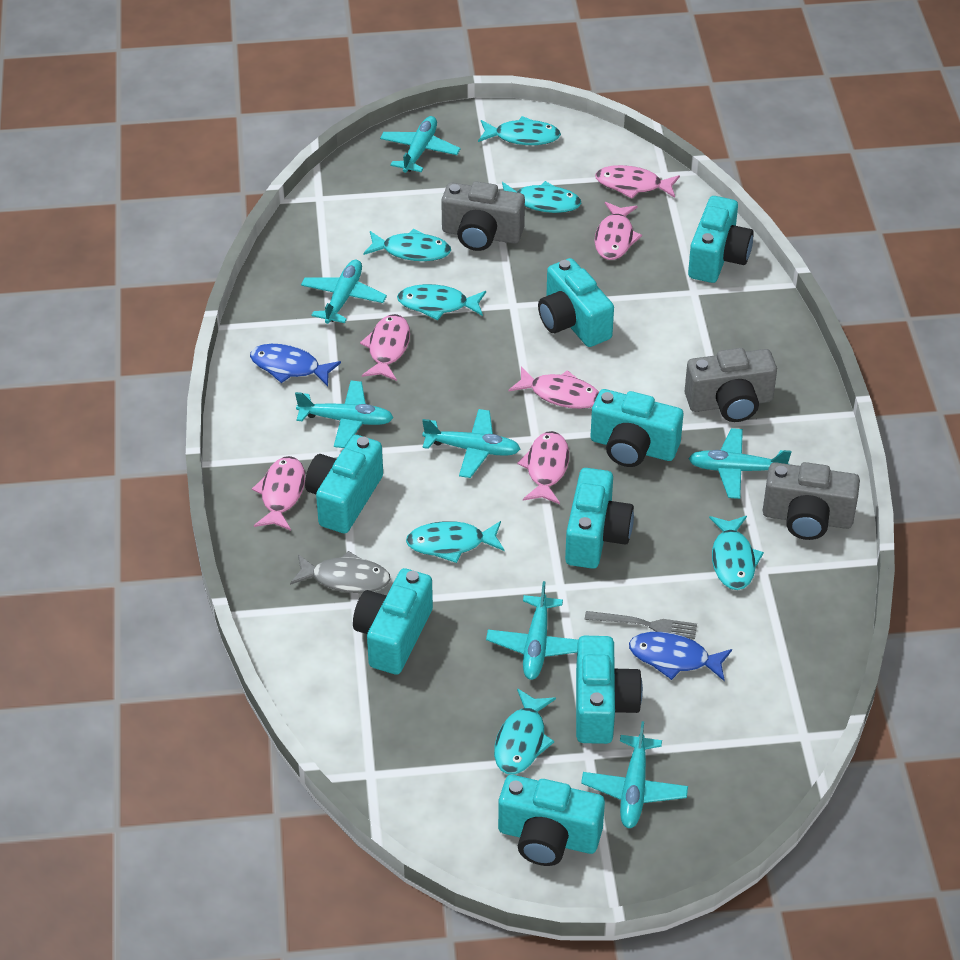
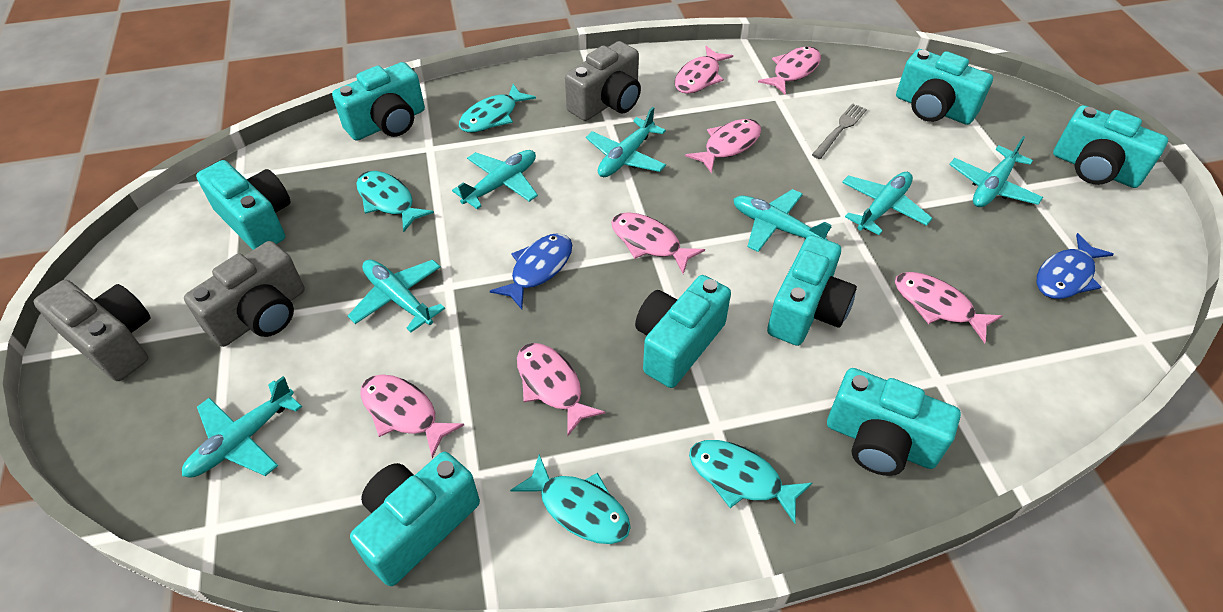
grey fish: [290,551,391,593] = 1 -> none = 0
pink fish: [252,456,305,531] [360,314,410,381] [509,366,599,409] [517,431,569,504] [594,202,642,260] [595,165,680,199] = 6 -> [360,374,464,458] [517,343,605,436] [611,212,705,274] [675,46,733,94] [685,119,761,174] [758,47,821,95] [895,272,1002,343] = 7
turquoise fish: [363,229,451,261] [397,284,486,320] [406,521,504,563] [478,116,561,145] [494,688,556,774] [502,181,581,213] [709,516,764,590] = 7 -> [356,171,434,232] [459,84,536,132] [510,454,631,544] [689,440,812,524] = 4

